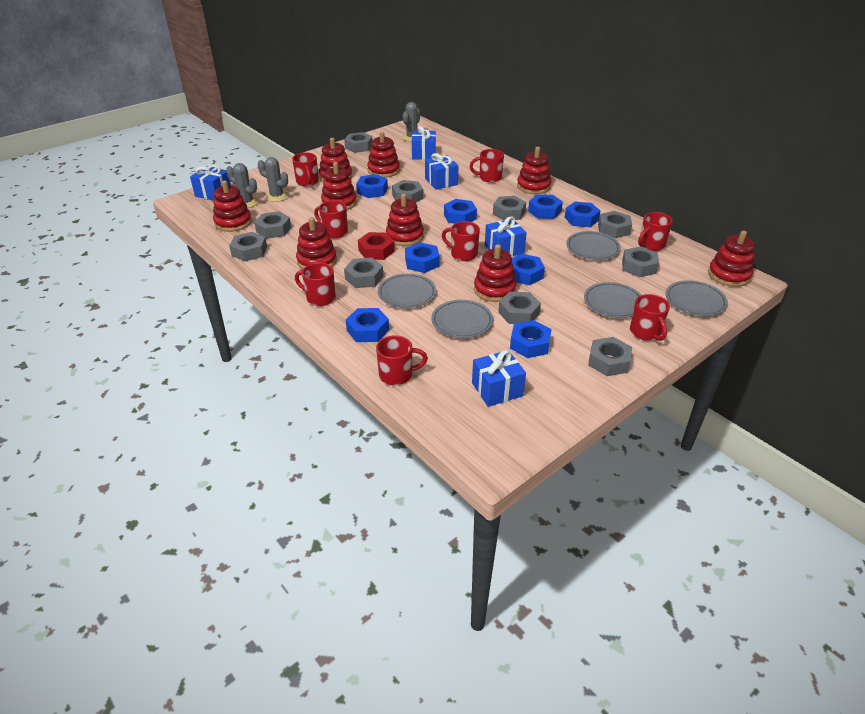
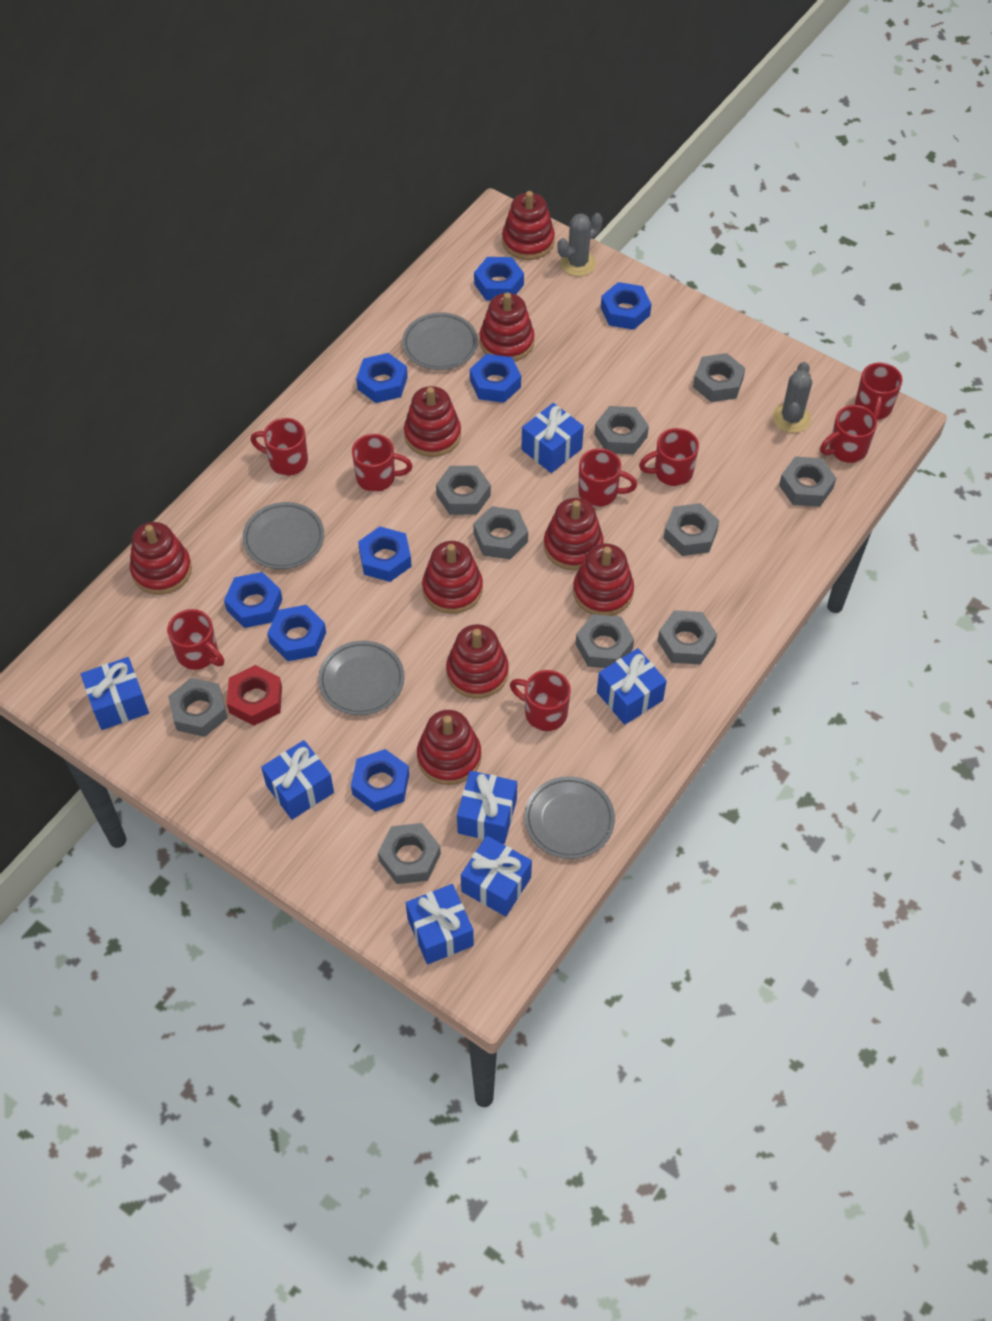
blue gift: [190,165,231,201] [412,126,436,160] [425,153,458,189] [472,350,526,407] [485,216,527,257] = 5 -> [81,657,149,730] [261,740,334,820] [406,884,474,965] [457,771,517,844] [461,836,532,917] [521,403,584,473] [597,648,667,725] = 7
grey cactus: [226,163,258,208] [258,157,289,202] [402,102,420,141] = 3 -> [558,213,602,276] [773,362,812,433] = 2
grey plate: [378,273,436,308] [431,300,493,338] [566,231,621,260] [584,282,641,318] [666,280,728,316] = 5 -> [242,502,324,569] [318,641,405,716] [402,312,478,370] [524,776,615,859] = 4

